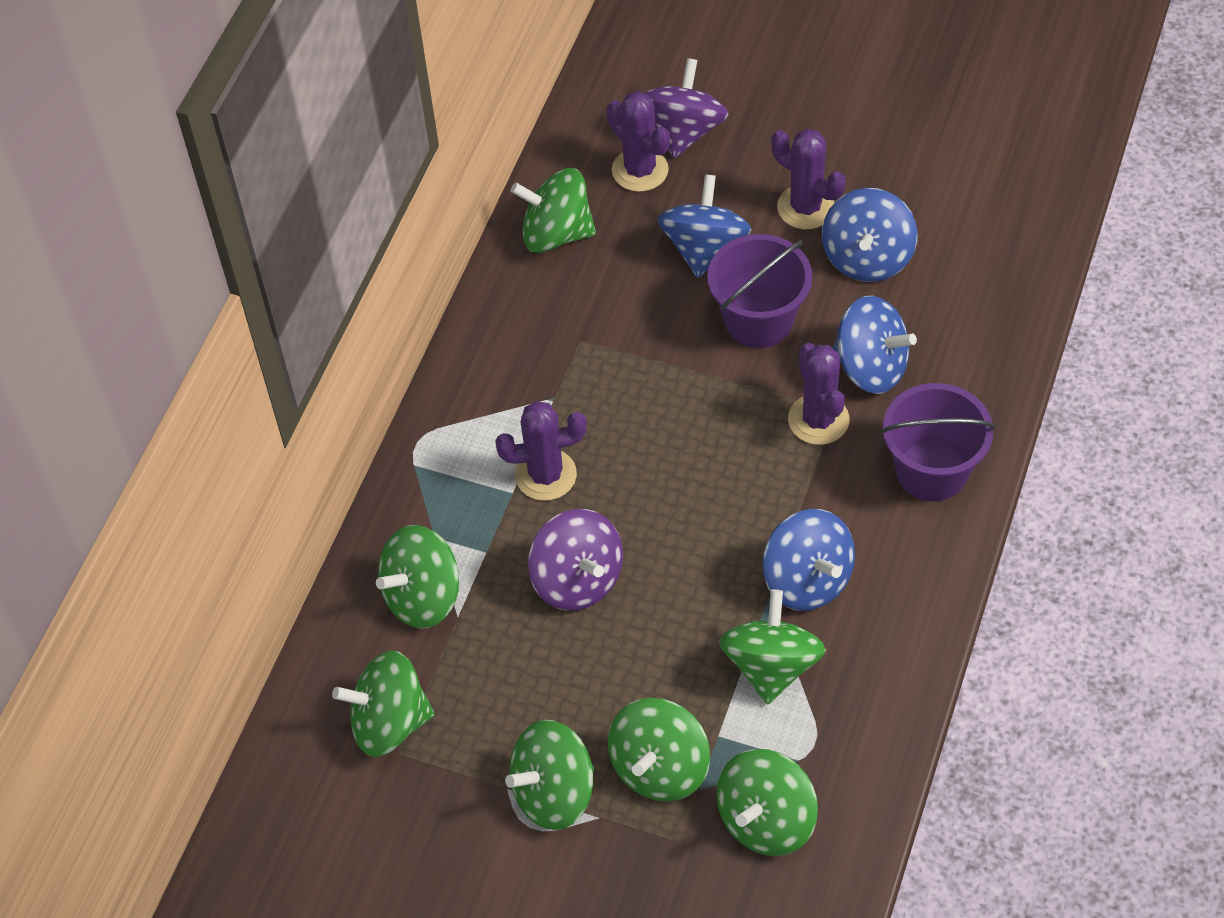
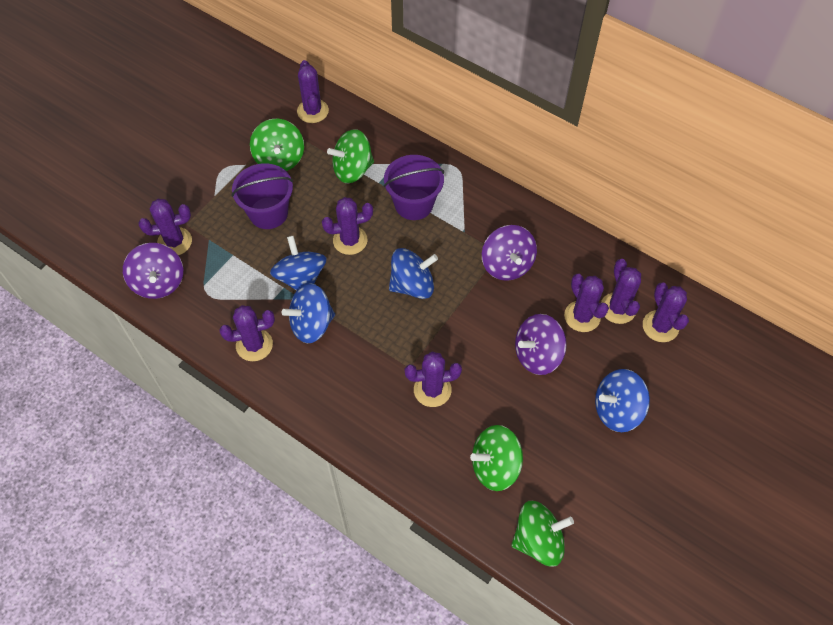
green spinning top: [332,650,434,757] [376,525,459,629] [505,720,594,830] [511,168,596,253] [608,698,710,802] [717,749,818,856] [719,589,826,705] = 7 -> [250,119,304,171] [327,129,374,183] [470,425,523,491] [511,501,574,567] = 4
purple cactus: [495,401,587,501] [607,91,670,192] [772,129,846,229] [788,343,850,445] = 4 -> [139,199,192,255] [219,305,275,361] [297,60,329,123] [322,197,373,255] [404,352,462,407] [564,274,609,332] [601,259,641,324] [643,282,689,342] = 8
purple spinning top: [528,509,623,611] [645,58,729,158] = 2 -> [123,243,183,299] [482,225,537,281] [515,314,567,375] = 3

